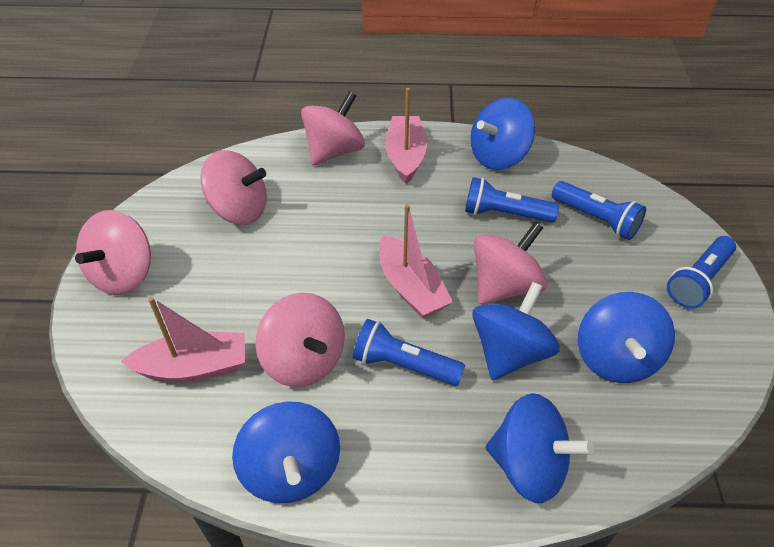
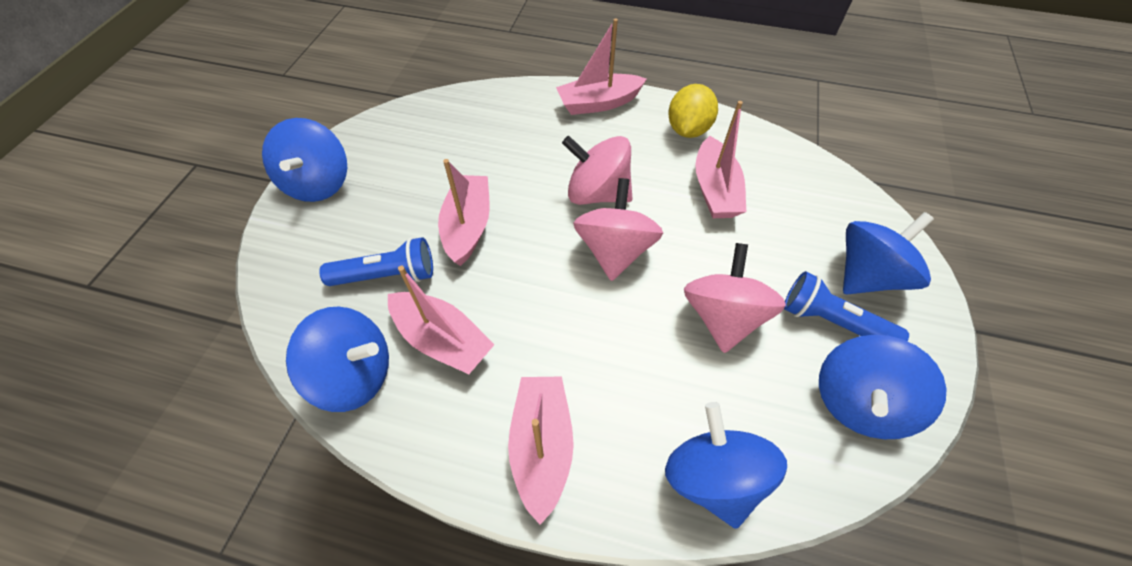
blue flashlight: [353,319,465,386] [465,177,559,223] [552,181,646,240] [667,236,736,309] = 4 -> [319,237,433,286] [784,271,909,341] = 2
pink boat: [121,297,245,382] [379,204,453,319] [385,88,427,184] = 3 -> [388,266,495,374] [438,159,490,266] [508,376,574,525] [556,18,647,115] [695,101,747,218] = 5
pink spinning top: [75,210,151,295] [201,150,267,225] [255,293,345,387] [301,91,365,165] [474,222,547,304] = 5 -> [562,136,633,205] [573,178,663,281] [684,243,786,353] = 3
yellow lemon: none = 0 -> [668,84,718,138] = 1

